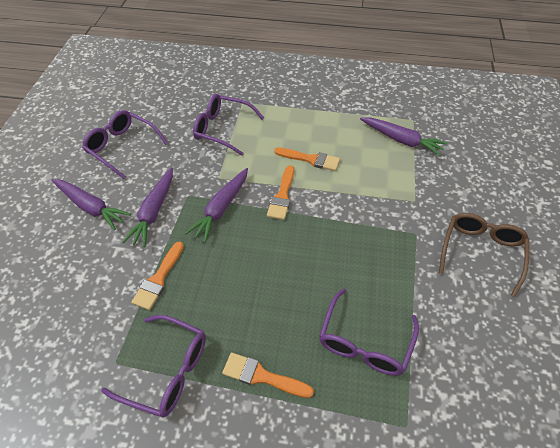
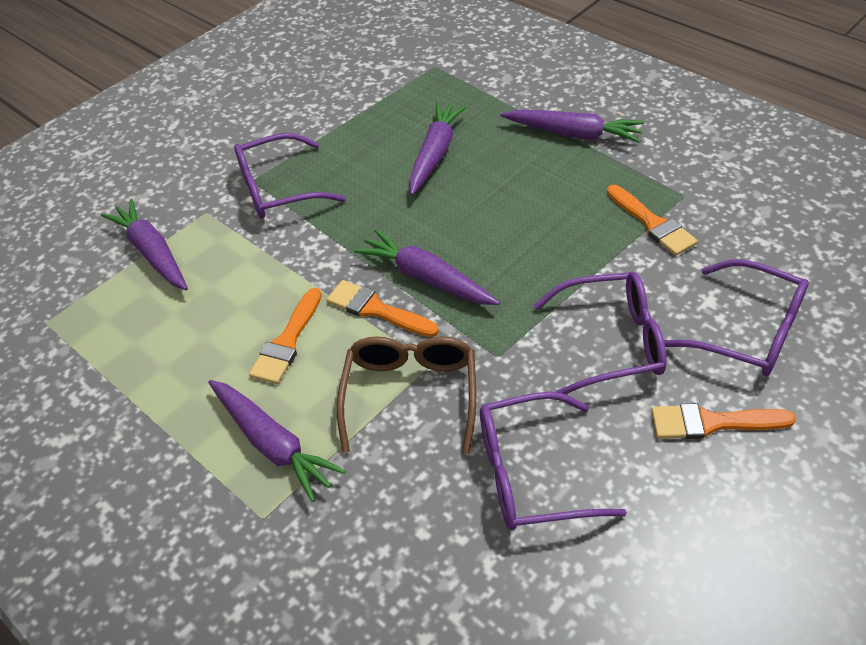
purple carrot: [51,179,131,230] [122,168,173,247] [185,168,248,243] [360,117,447,156] = 4 -> [101,199,188,290] [208,380,346,502] [354,229,500,305] [409,102,467,195] [500,110,645,143] = 5

